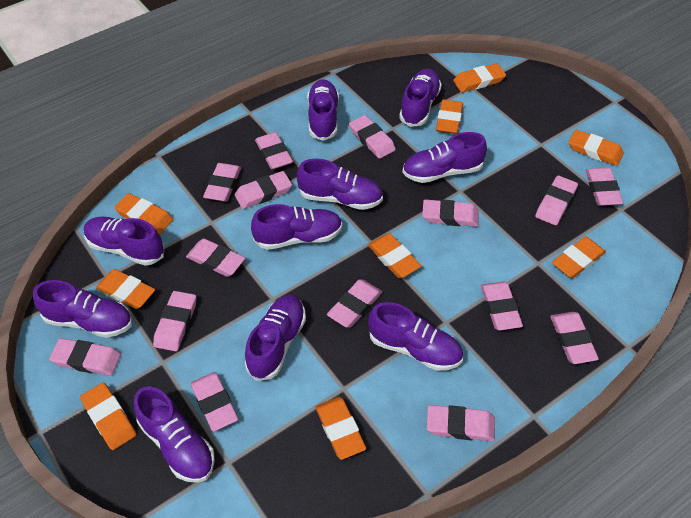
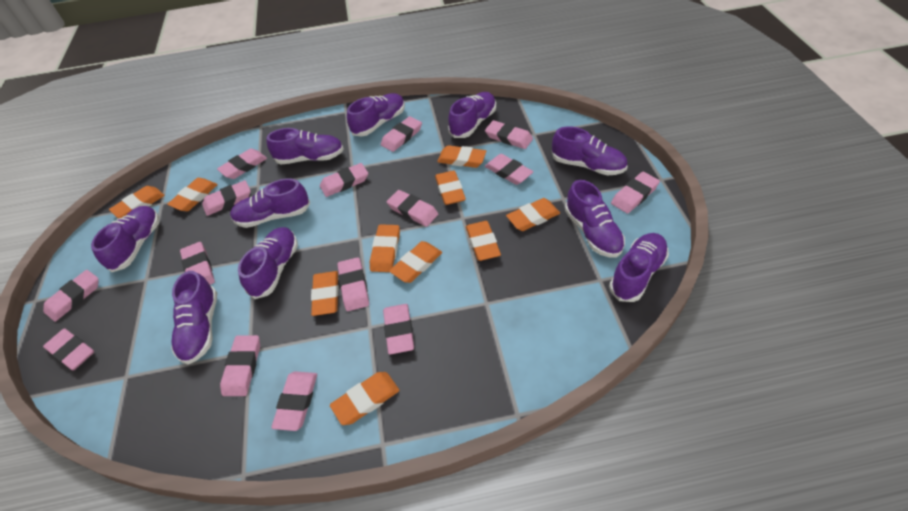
orange eraser: [80,382,136,450] [96,269,155,309] [114,193,173,234] [315,397,366,460] [368,233,421,278] [436,100,463,134] [453,63,506,92] [552,236,606,278] [569,130,624,166] = 9 -> [109,186,165,218] [167,178,218,211] [311,271,339,316] [330,372,399,425] [370,224,400,272] [389,241,442,283] [435,170,466,205] [437,145,486,168] [466,221,501,261] [506,198,560,231] = 10

